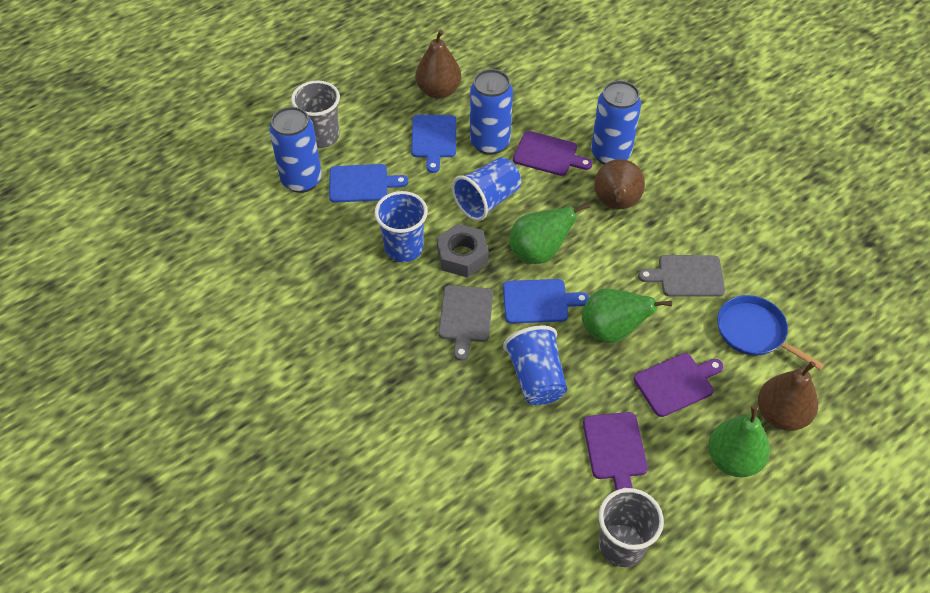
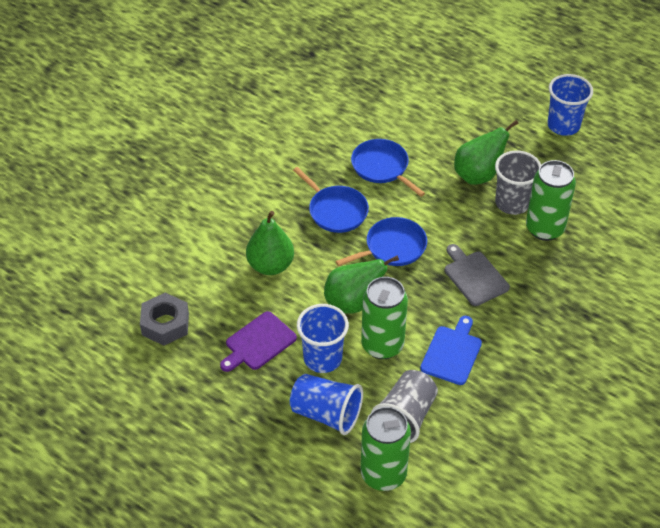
blue can: [269,107,322,193] [470,69,513,155] [591,80,641,164] = 3 -> none = 0
blue cutting board: [329,164,408,203] [411,115,456,173] [503,279,589,324] = 3 -> [420,316,482,385] = 1
blue pan: [717,295,824,370] = 1 -> [293,167,369,233] [335,217,427,266] [351,139,425,197] = 3
brown pear: [415,30,461,99] [594,159,645,209] [758,361,818,431] = 3 -> none = 0
green can: none = 0 -> [361,277,408,359] [361,407,411,491] [526,160,576,241] = 3
grey cutting board: [438,285,493,361] [638,255,725,297] = 2 -> [445,244,510,306] = 1
purple cutting board: [513,131,593,176] [583,412,648,490] [634,353,723,417] = 3 -> [220,311,297,372] = 1

